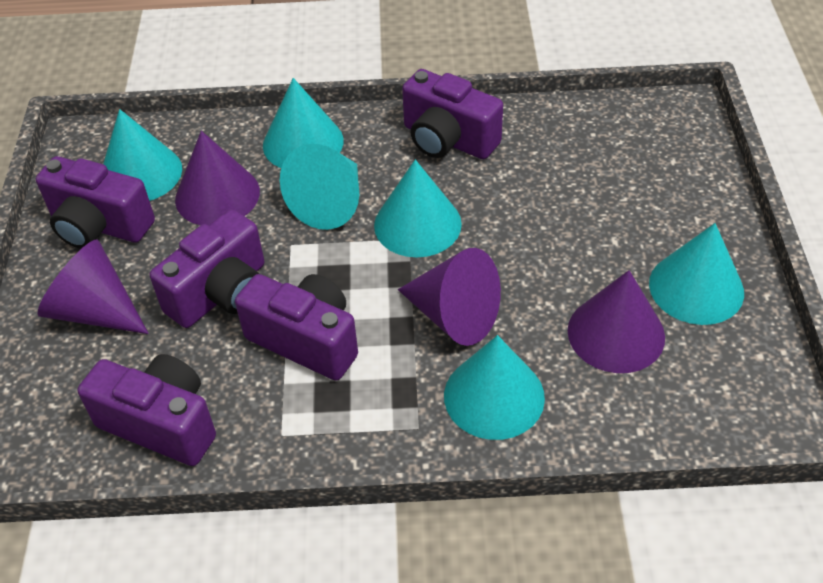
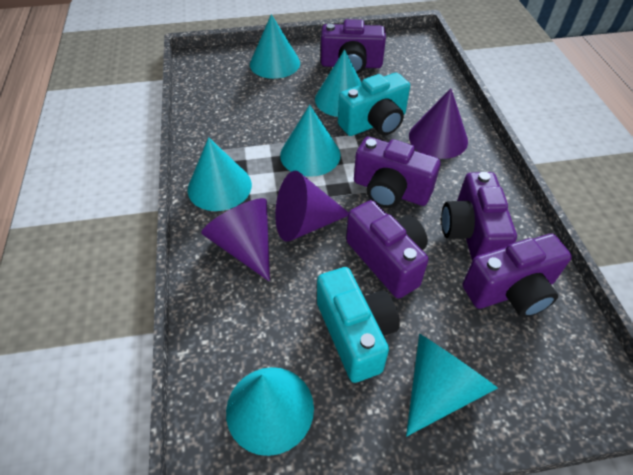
purple cone: [37,240,149,334] [175,131,260,225] [398,248,501,346] [568,270,665,373] = 4 -> [201,198,270,282] [275,171,349,242] [409,89,468,159] = 3
turquoise camera: none = 0 -> [317,267,400,383] [338,73,410,136] = 2

